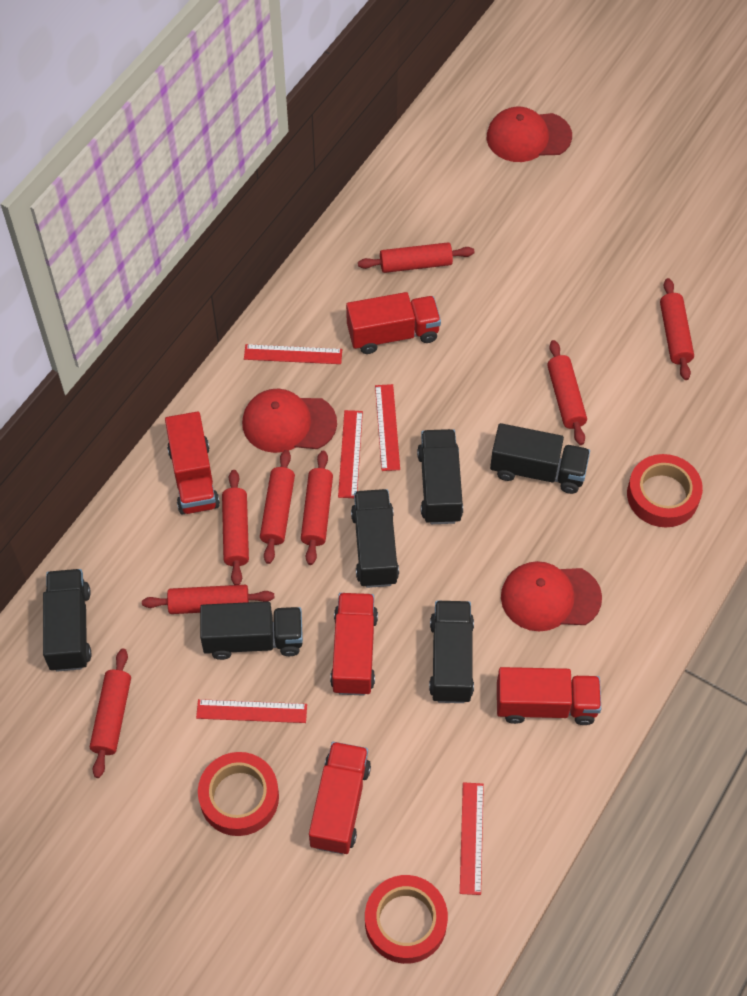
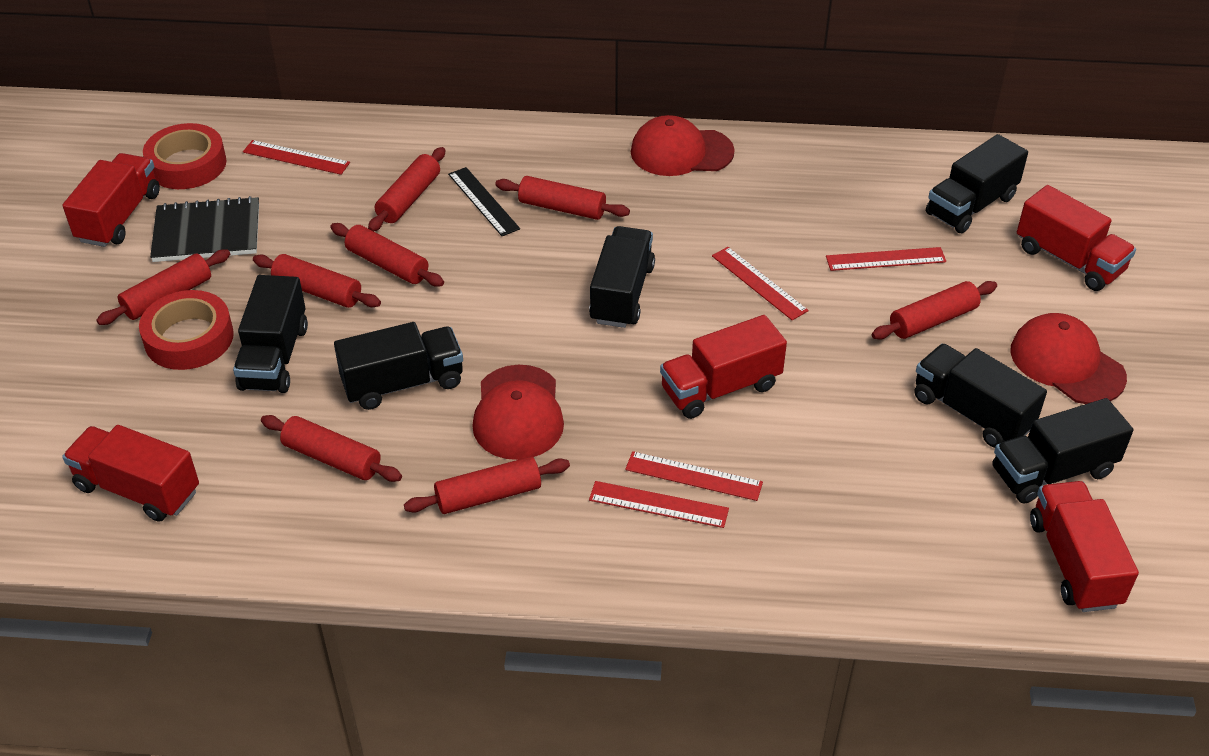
black notebook: none = 0 -> [150,196,259,262] = 1
black ruler: none = 0 -> [448,167,520,236] = 1
red tape: [198,752,279,836] [365,875,448,964] [627,454,703,527] = 3 -> [139,290,234,370] [143,123,226,189] = 2

